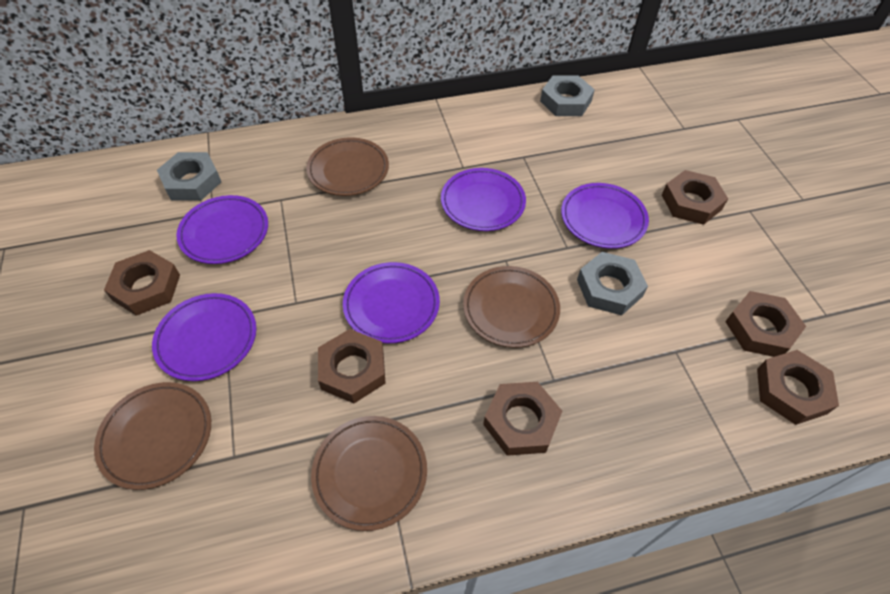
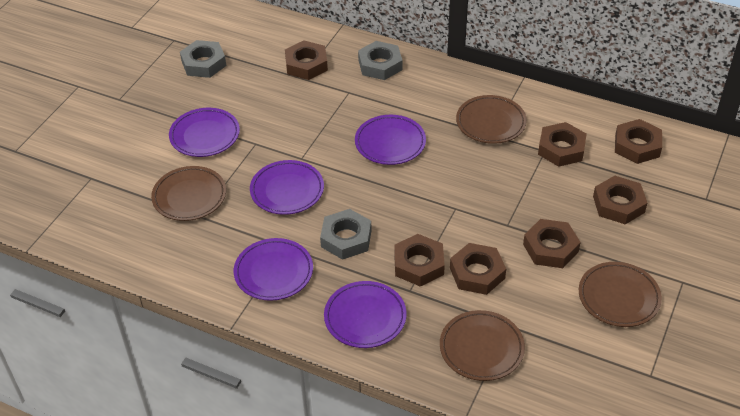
brown nut: [104,250,180,316] [318,329,386,403] [483,382,562,456] [662,170,728,225] [725,291,806,357] [757,350,839,425] = 6 -> [285,40,328,80] [394,234,445,287] [450,243,506,295] [523,219,581,268] [538,122,587,167] [593,176,647,224] [615,119,662,164] = 7

